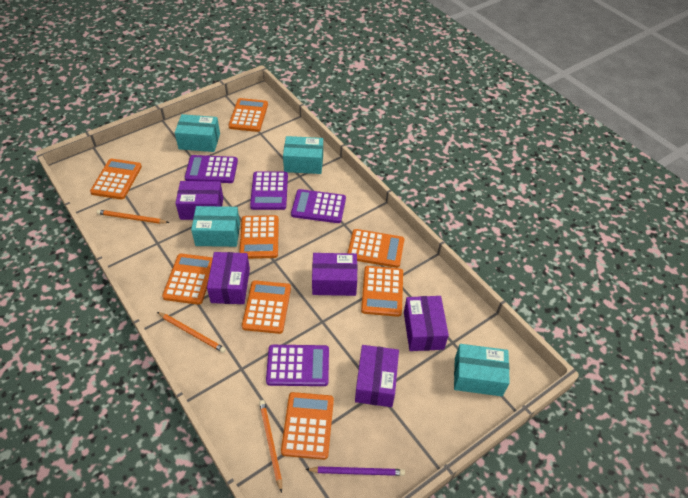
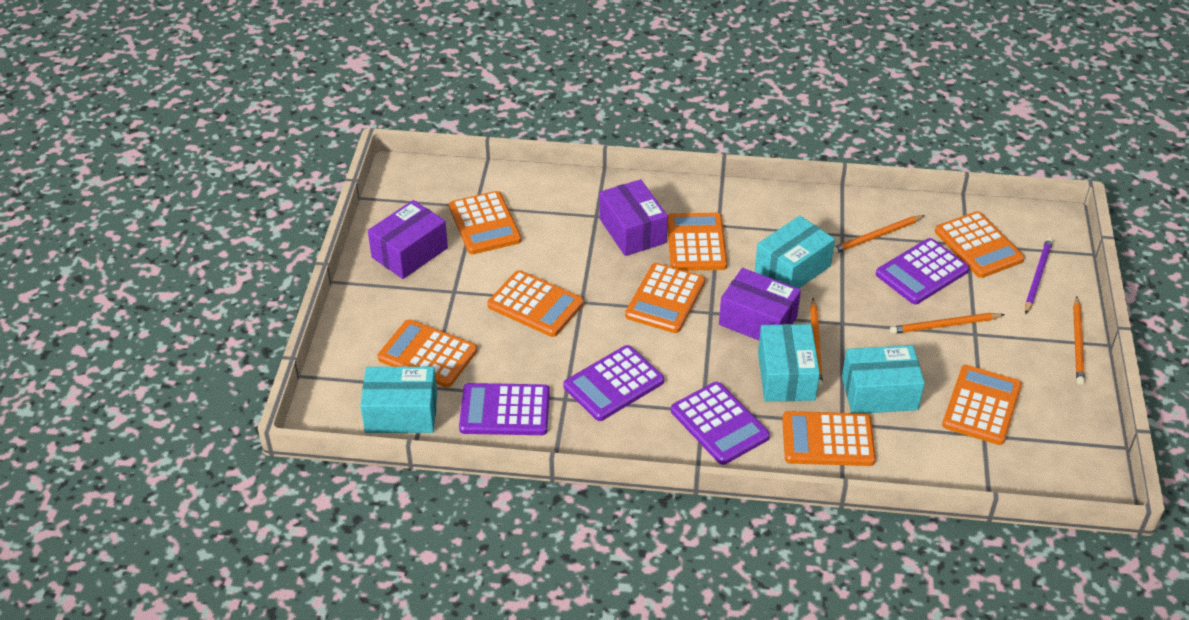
orange pencil: [97,210,169,224] [157,312,226,353] [259,400,282,493] = 3 -> [810,298,823,388] [833,215,925,254] [890,313,1005,334] [1073,296,1085,385] = 4
purple box: [176,181,223,220] [207,252,250,304] [312,253,357,296] [355,345,399,407] [404,296,449,351] = 5 -> [368,200,448,279] [599,179,668,256] [719,268,801,340] = 3

